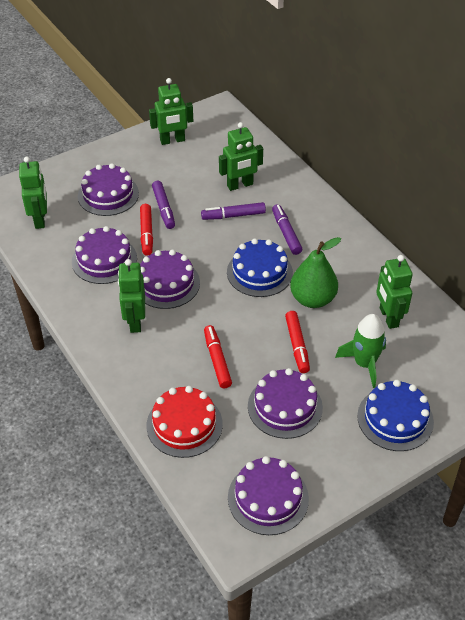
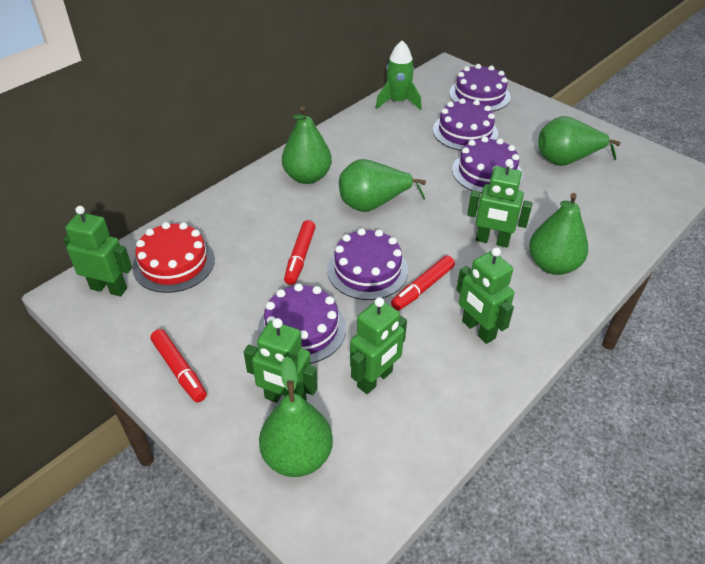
blue cake: [227,239,293,297] [357,380,434,451] = 2 -> none = 0
green pear: [290,237,341,308] = 1 -> [259,357,333,477] [282,106,332,184] [339,159,426,212] [529,193,588,275] [538,116,621,166] = 5
purple marker: [152,181,175,229] [201,202,266,220] [272,204,302,255] = 3 -> none = 0

